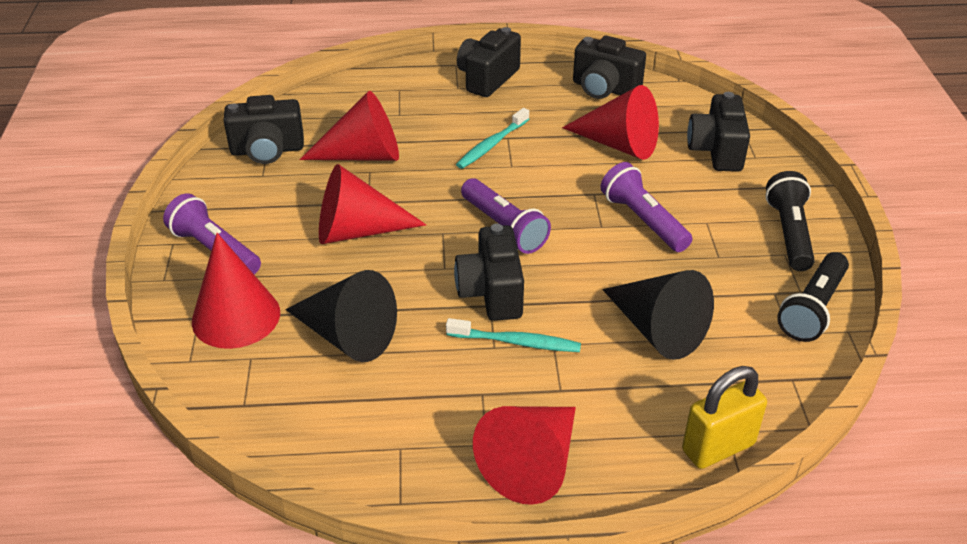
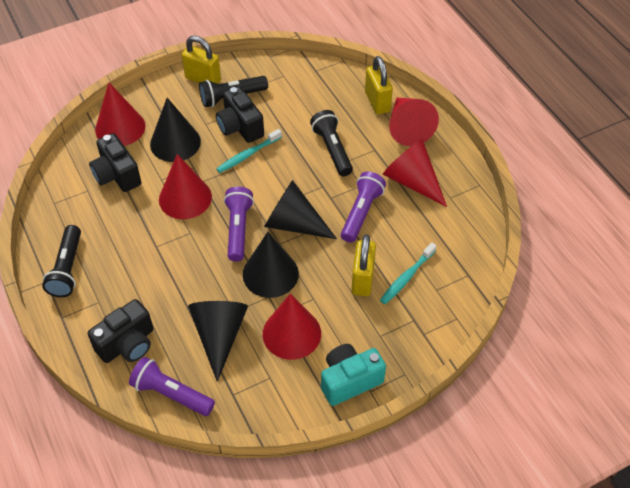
black camera: [224,95,304,164] [454,224,524,321] [457,27,521,97] [573,36,646,99] [687,92,750,172] = 5 -> [87,299,153,363] [89,133,141,192] [216,86,264,143] = 3
black cone: [285,270,397,362] [602,270,714,360] = 2 -> [150,98,201,162] [188,301,248,382] [243,232,299,298] [264,180,337,239] = 4
black flashlight: [765,171,815,271] [777,252,849,342] = 2 -> [42,225,81,297] [199,76,268,107] [310,110,353,176] = 3
turquoise camera: none = 0 -> [321,344,386,406] = 1
yellow padlock: [682,366,767,469] = 1 -> [182,36,221,84] [351,234,376,296] [365,56,393,114] = 3

